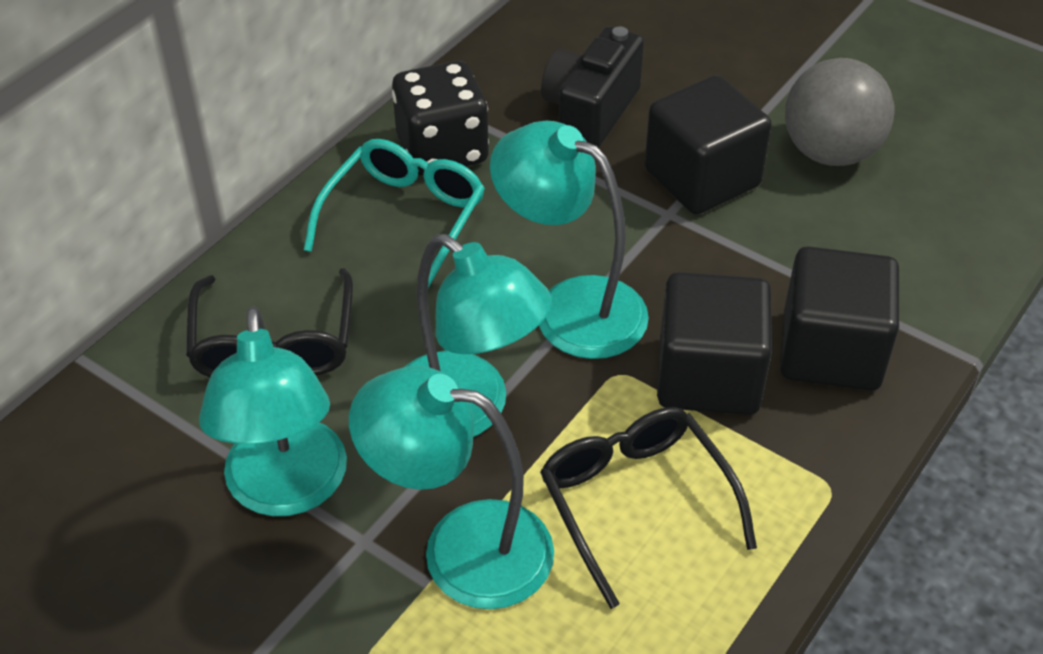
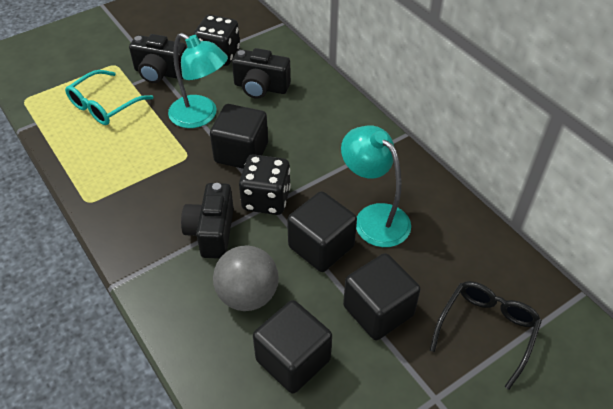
black camera: [541,26,644,148] = 1 -> [129,34,187,83] [181,183,234,259] [232,48,291,99] = 3
black cube: [644,75,772,214] [657,272,772,415] [780,246,899,391] = 3 -> [210,104,268,169] [253,300,332,394] [287,191,357,272] [343,253,420,340] = 4
black dice: [392,61,489,175] = 1 -> [194,15,240,66] [239,154,291,215] = 2
black glasses: [186,268,353,377] [540,407,757,609] = 2 -> [430,281,542,390] = 1
turquoise lamp: [199,306,347,516] [349,366,554,609] [405,234,552,437] [490,121,649,359] = 4 -> [168,33,228,128] [341,125,411,247] = 2

